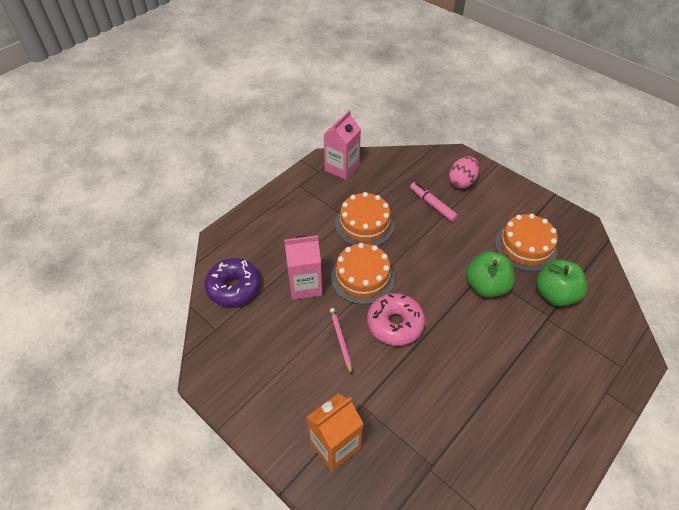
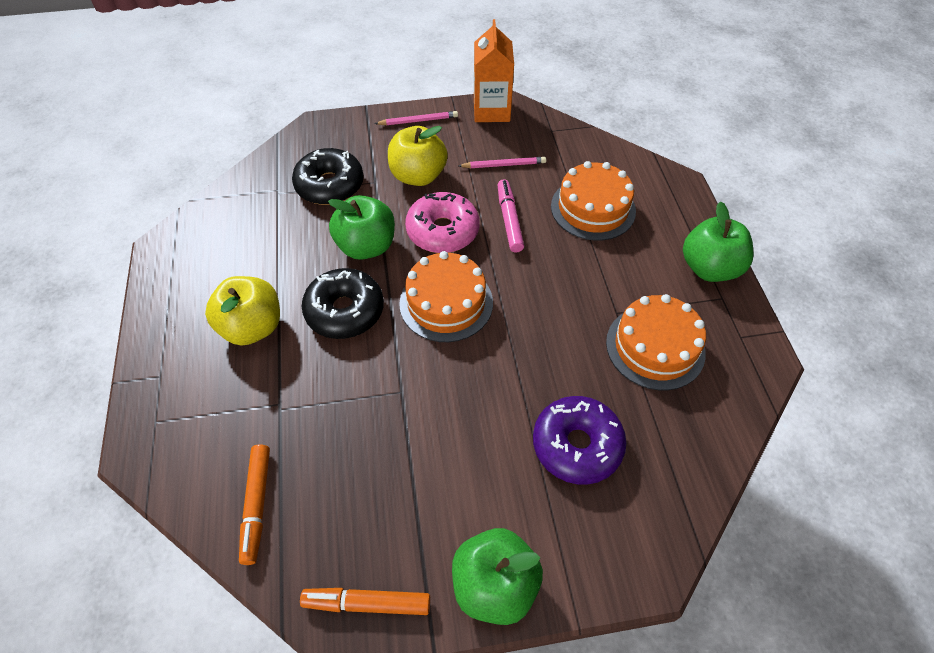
black donut: none = 0 -> [292,148,364,205] [302,268,384,339] = 2
green apple: [466,251,515,297] [536,260,587,306] = 2 -> [328,195,395,260] [452,528,543,625] [683,202,754,282] = 3
orange marker: none = 0 -> [239,445,270,565] [300,588,430,615] = 2
pink carton: [284,235,322,300] [324,110,361,180] = 2 -> none = 0
pink egg: [449,156,479,188] = 1 -> none = 0
pink pencil: [330,308,352,375] = 1 -> [374,111,458,125] [459,157,546,168] = 2
yellow apple: none = 0 -> [205,276,280,345] [388,126,448,186] = 2

